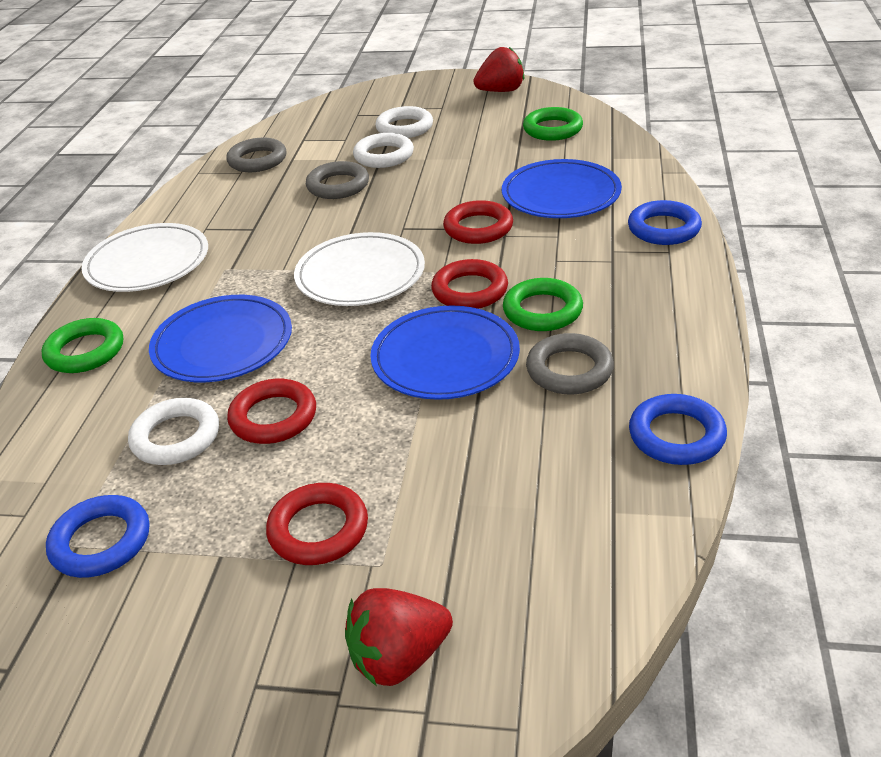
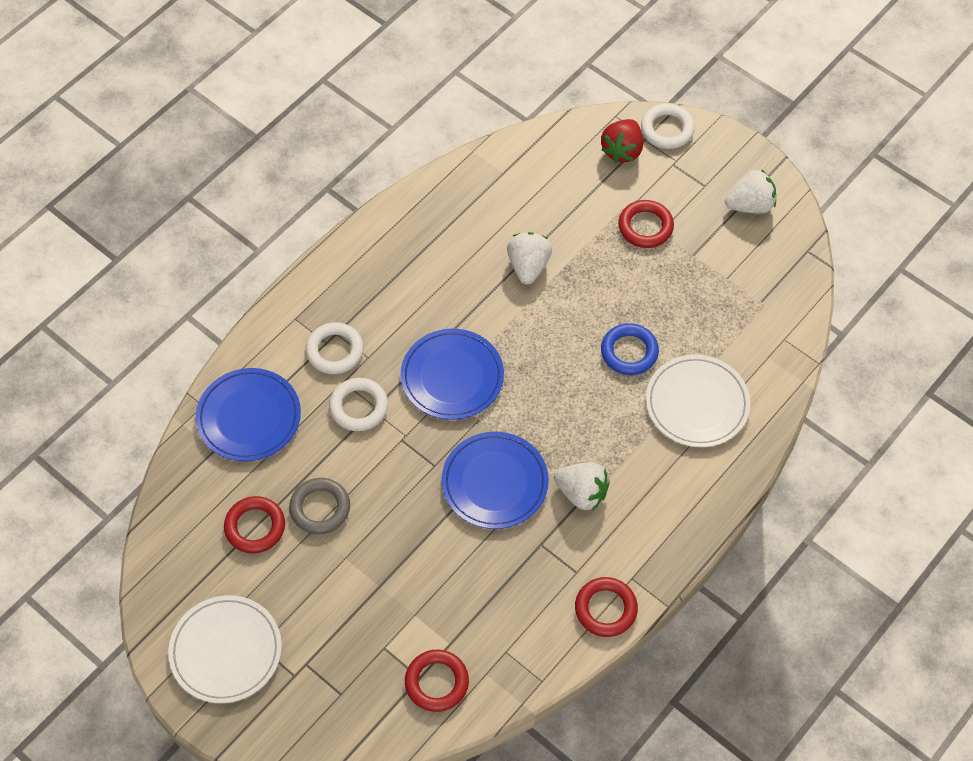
blue ring: [46,495,149,578] [628,200,702,245] [629,394,727,465] = 3 -> [601,323,659,375] = 1
green ring: [41,318,123,373] [503,278,583,331] [523,107,583,141] = 3 -> none = 0
grey ring: [226,138,287,172] [306,161,369,199] [526,333,614,395] = 3 -> [289,478,350,534] = 1
red strawberry: [345,588,453,686] [473,47,525,92] = 2 -> [601,119,643,163] = 1
white strawberry: none = 0 -> [507,232,552,285] [554,462,610,511] [725,169,776,214] = 3

